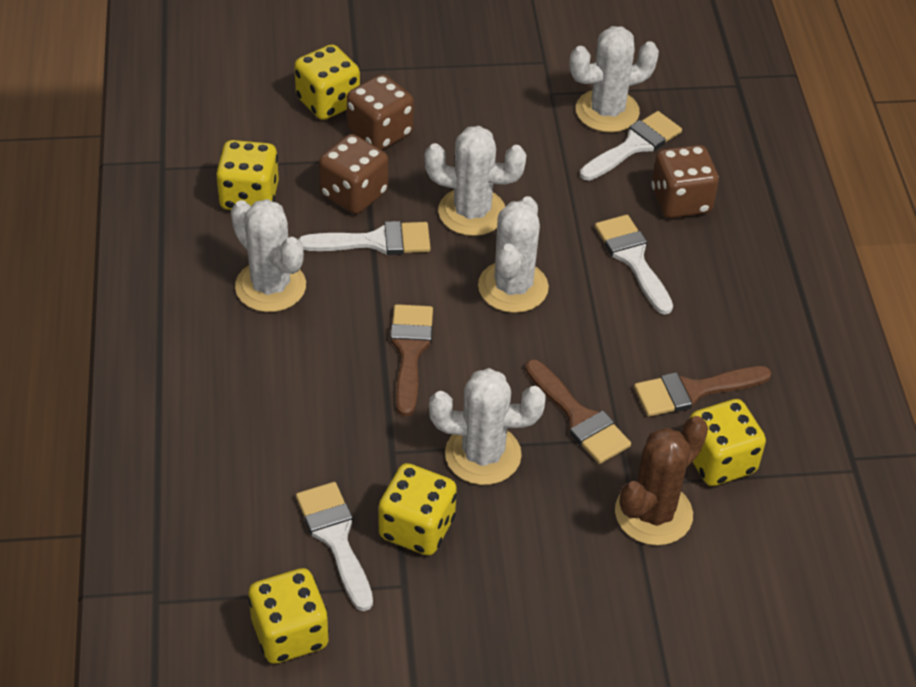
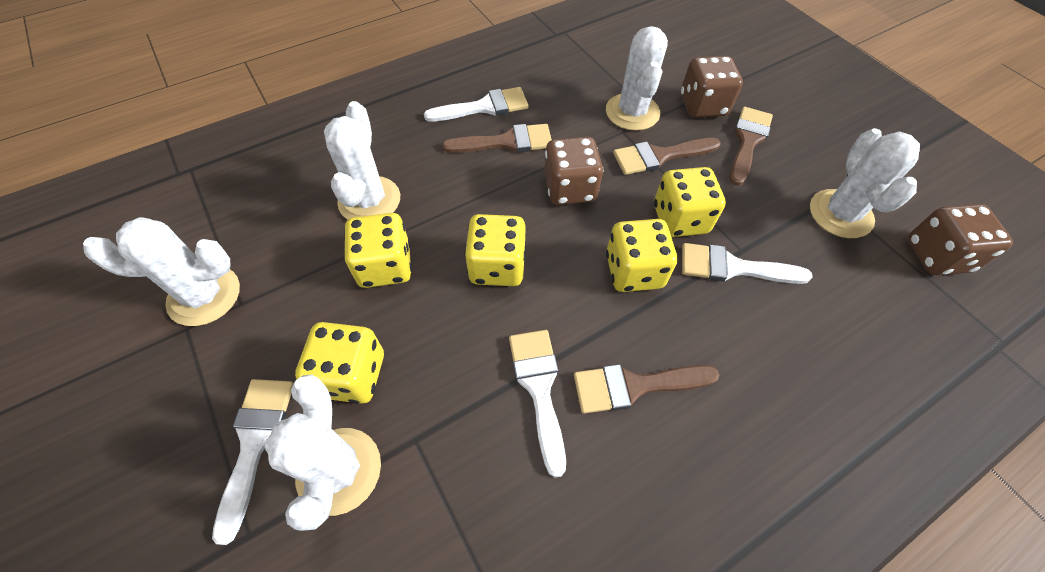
brown brush: [390,304,433,416] [525,359,631,464] [634,366,771,417] = 3 -> [442,124,552,153] [574,364,720,413] [613,138,721,175] [730,107,773,186] = 4
brown cactus: [615,416,708,545] = 1 -> none = 0

